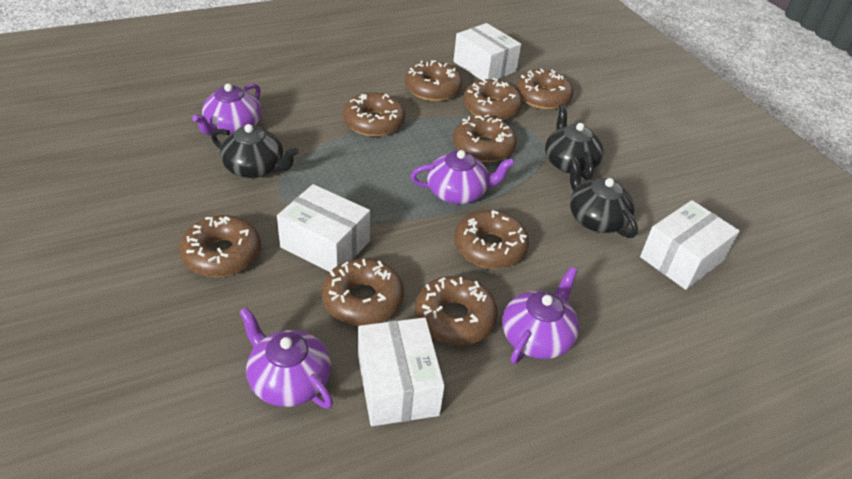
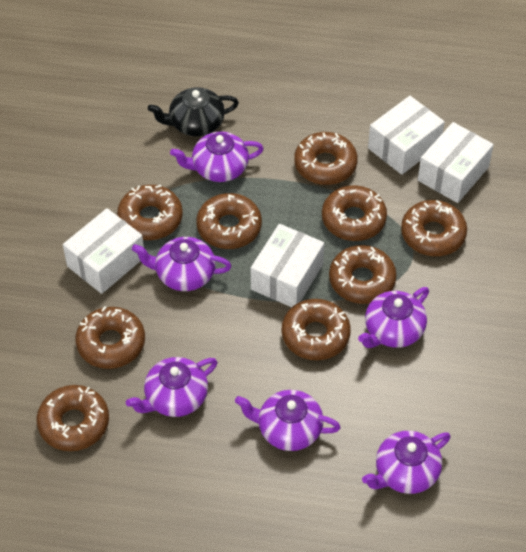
black teapot: [211,124,299,178] [545,104,604,180] [569,157,638,238] = 3 -> [148,87,239,136] = 1
purple teapot: [192,83,262,136] [239,307,333,409] [411,150,515,204] [502,267,579,364] = 4 -> [126,357,217,417] [132,237,232,291] [170,131,264,182] [235,390,341,451] [358,287,429,348] [362,431,451,494] = 6

